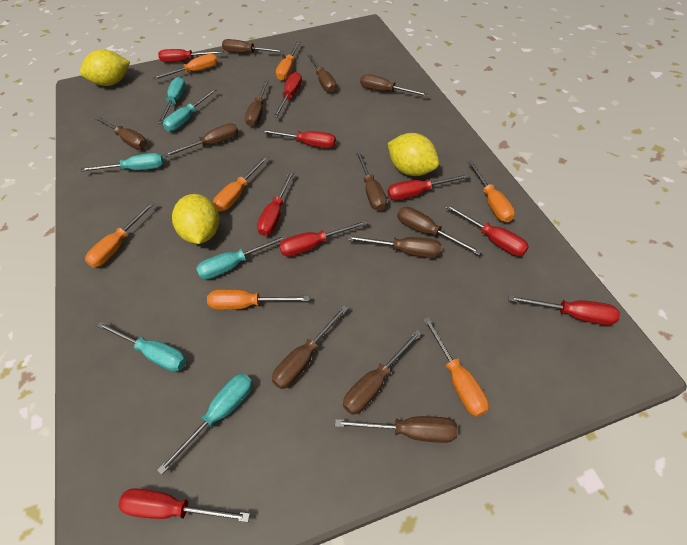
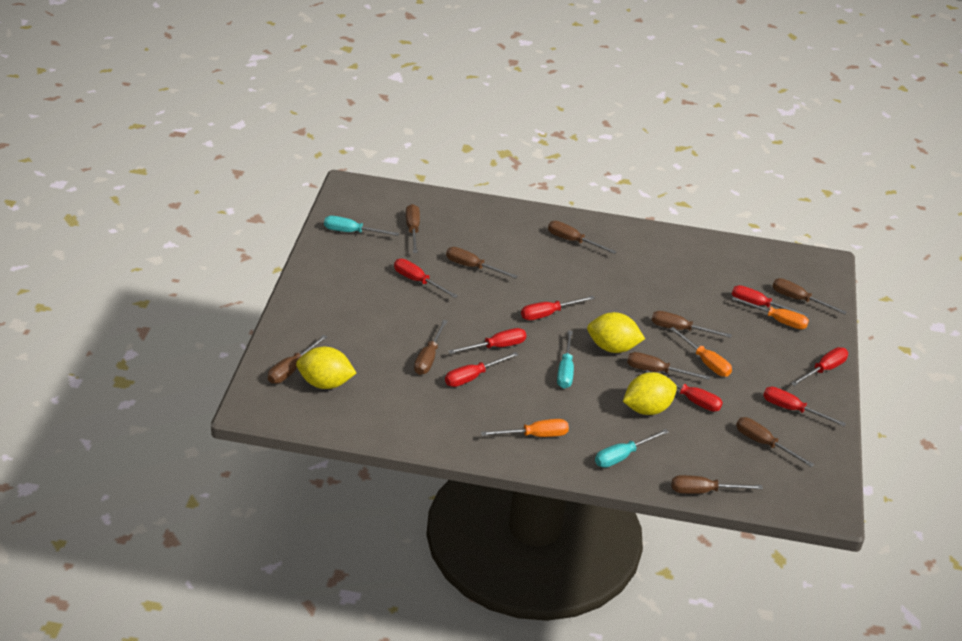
brown screwdriver: [95,116,147,149] [163,123,238,157] [222,39,284,53] [245,80,269,127] [272,305,348,389] [307,54,336,93] [335,416,458,443] [343,330,422,415] [347,235,441,258] [356,151,387,211] [360,74,428,96] [397,207,482,255] = 12 -> [268,335,328,384] [406,204,420,253] [414,320,448,375] [446,247,518,279] [548,221,617,254] [627,352,710,380] [652,311,732,338] [672,475,763,494] [736,417,814,467] [772,278,847,314] = 10
orange screwdriver: [85,202,155,267] [152,54,217,80] [207,289,309,310] [213,156,269,211] [276,41,300,81] [423,317,489,417] [467,160,515,222] = 7 -> [481,419,569,437] [670,327,732,377] [731,297,809,329] = 3
red screwdriver: [118,488,250,522] [158,49,224,62] [257,171,294,236] [261,129,336,148] [273,72,302,118] [279,220,368,257] [388,174,470,200] [445,204,529,256] [508,295,620,325] = 9 -> [394,259,458,298] [445,352,518,387] [448,328,526,354] [521,296,595,320] [644,370,723,412] [732,285,809,317] [763,387,846,426] [791,347,848,386] = 8
turquoise screwdriver: [80,153,164,172] [97,322,186,372] [157,373,253,475] [158,77,186,124] [163,89,216,131] [196,235,287,279] = 6 -> [324,216,399,236] [557,331,574,388] [595,429,669,468] = 3

